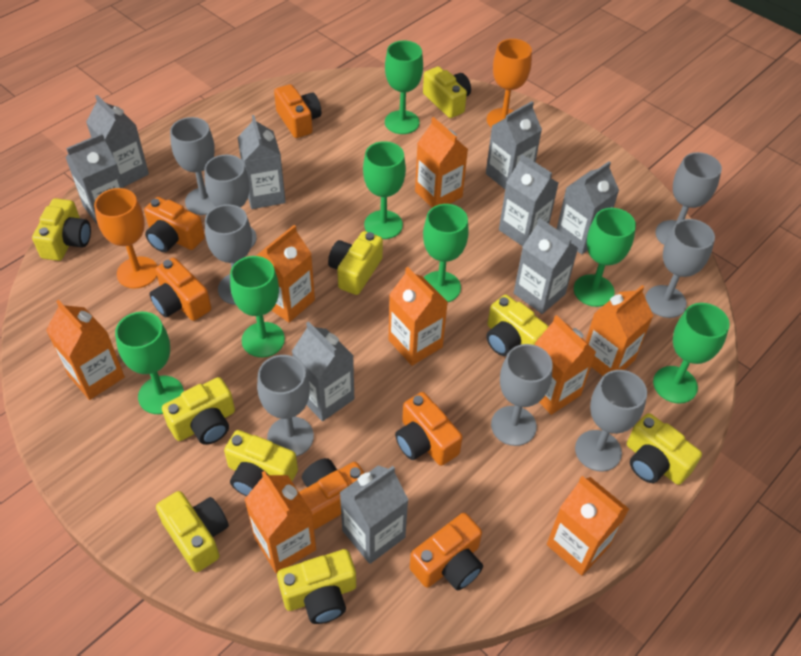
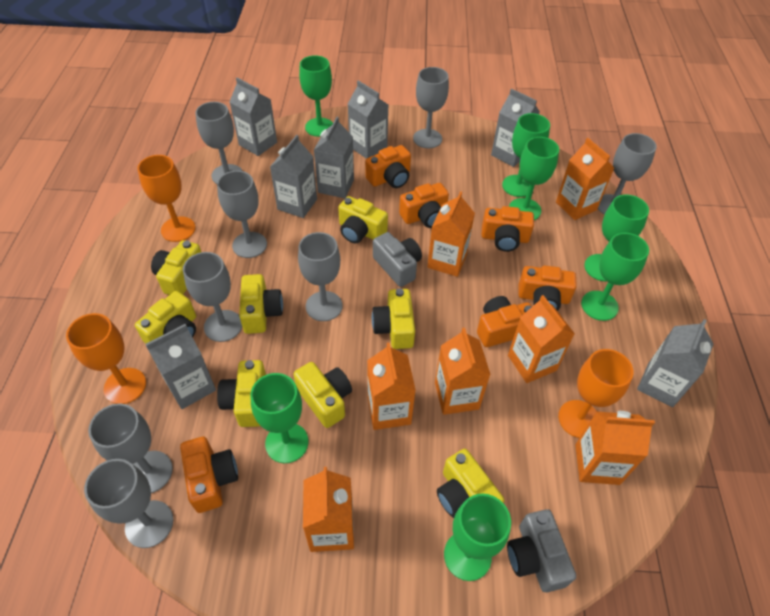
grey camera: none = 0 -> [373,232,422,287] [507,509,576,592] = 2
grey carton: [66,133,124,225] [86,95,149,187] [237,115,286,209] [292,321,354,421] [339,465,408,564] [486,101,542,189] [499,154,558,246] [514,218,578,314] [557,161,619,254] = 9 -> [146,324,216,409] [230,78,277,156] [270,135,317,218] [314,117,354,198] [348,80,388,159] [491,88,540,167] [637,319,714,407] = 7
orange carton: [46,300,125,400] [244,471,316,574] [256,225,315,323] [388,267,448,366] [415,117,468,208] [535,315,596,415] [547,476,629,576] [586,285,653,376] = 8 -> [303,467,354,552] [367,342,416,430] [427,191,475,277] [435,328,491,415] [508,295,575,383] [556,138,614,220] [575,411,655,485] = 7
orange goblet: [94,188,157,289] [487,39,532,128] = 2 -> [66,313,146,404] [137,155,196,242] [558,349,634,438] = 3
yellow camera: [32,198,91,261] [156,491,229,572] [162,377,235,445] [224,430,298,497] [277,549,356,624] [328,231,383,295] [423,66,471,118] [486,295,549,356] [627,413,702,485] = 9 -> [135,291,196,343] [151,240,201,295] [217,360,266,427] [239,274,283,334] [293,362,352,428] [338,196,388,244] [372,288,415,349] [437,449,504,518] = 8

